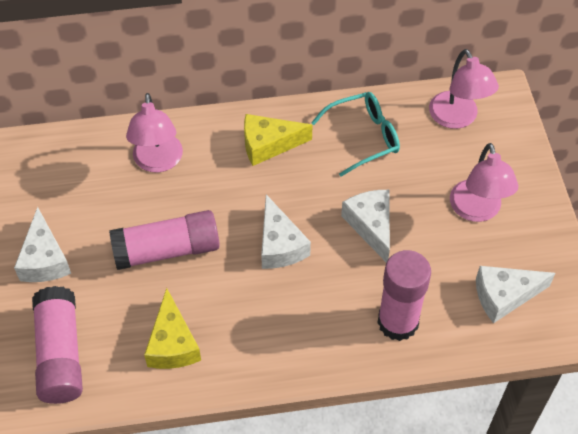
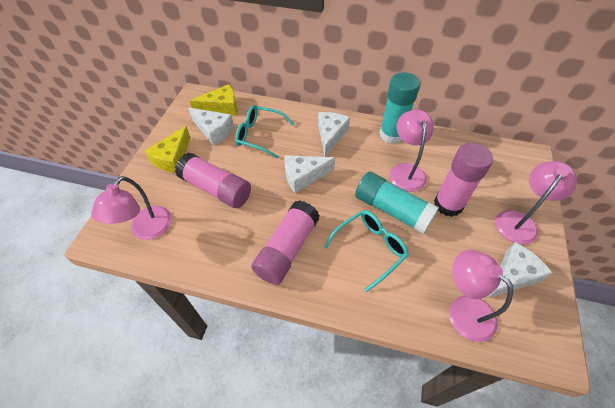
pink lamp: [126,93,183,172] [429,49,499,129] [450,143,519,222] = 3 -> [91,176,172,240] [390,110,433,192] [449,250,514,342] [496,161,577,245] = 4
turquoise glasses: [311,92,400,177] = 1 -> [235,105,294,159] [324,210,409,292] = 2
turquoise glue stick: none = 0 -> [355,172,439,234] [379,72,420,144] = 2

